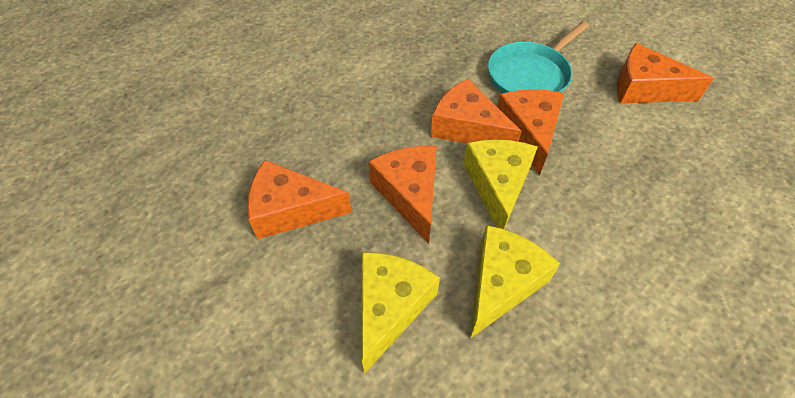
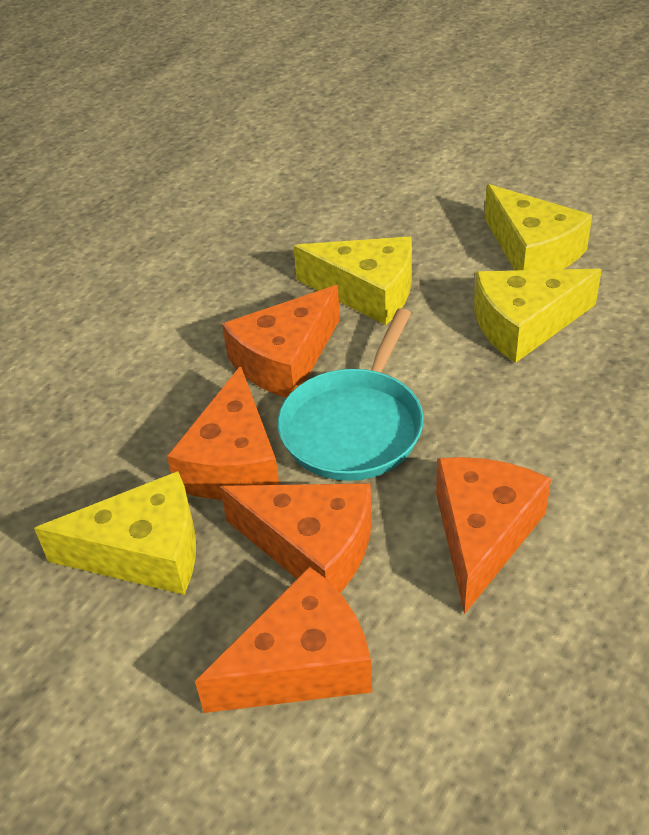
yellow cheese: [362,252,440,374] [464,140,538,229] [470,225,560,338] = 3 -> [34,471,196,595] [293,236,412,325] [474,269,602,363] [484,184,592,270] = 4

